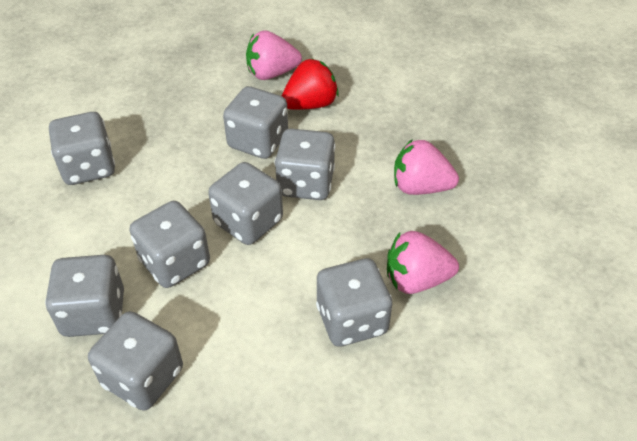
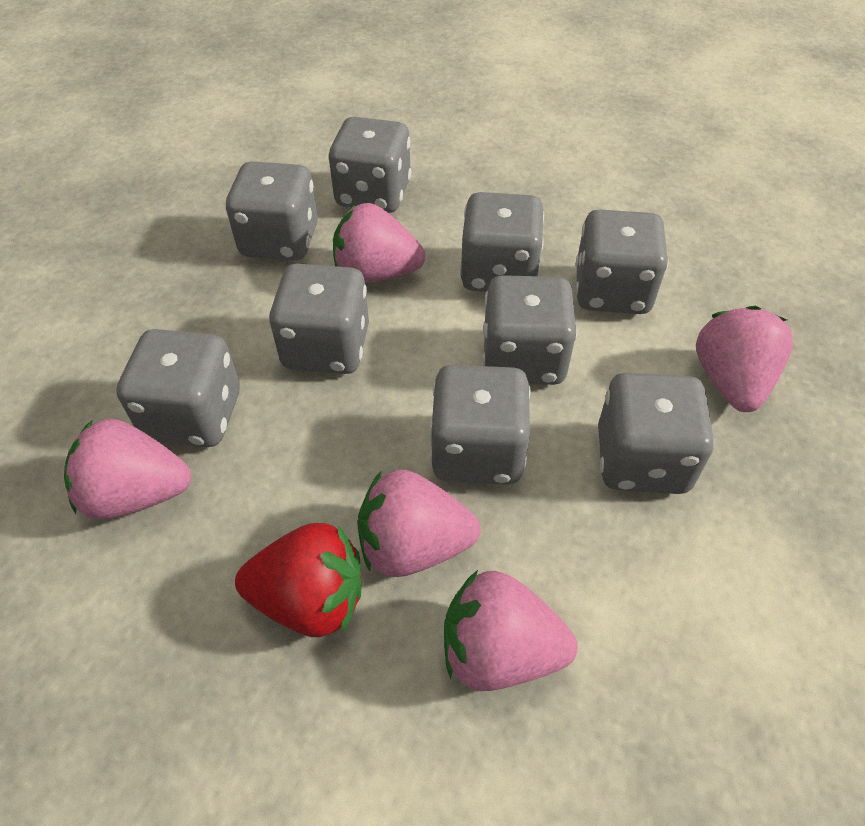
grey dice: [45,255,124,337] [49,112,115,185] [88,311,183,411] [129,201,210,288] [208,162,283,245] [223,86,288,159] [274,128,336,200] [316,258,392,346] = 8 -> [116,329,240,447] [226,161,318,261] [269,264,369,374] [328,117,411,213] [430,365,530,485] [460,192,544,292] [483,275,577,385] [576,209,668,314] [598,373,714,494] = 9
pink strawberry: [246,30,302,80] [387,231,459,294] [394,139,459,195] = 3 -> [64,419,191,520] [333,203,425,283] [357,470,480,577] [444,570,577,691] [696,306,793,412] = 5

